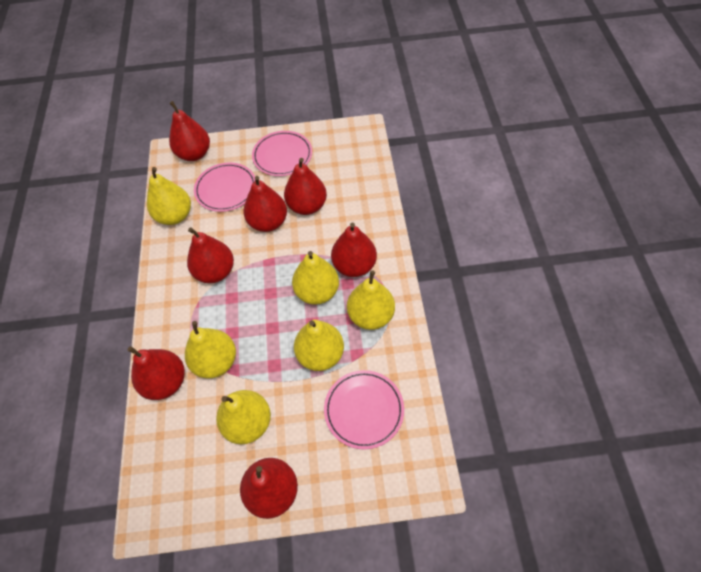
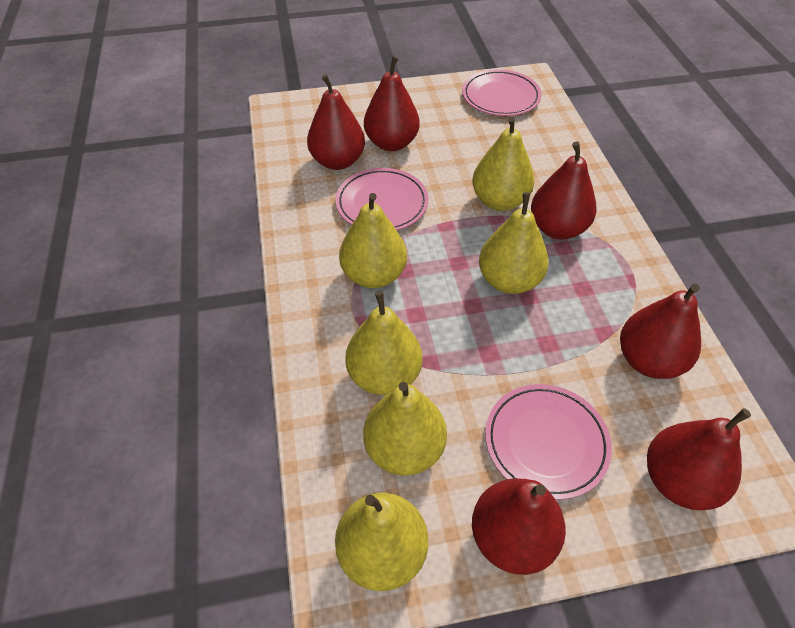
red pear: [128,346,185,400] [169,101,210,161] [187,227,234,283] [240,458,298,519] [243,176,287,232] [284,158,327,215] [331,223,377,277] = 7 -> [307,75,365,170] [364,56,420,151] [472,479,566,575] [531,141,596,240] [620,284,701,379] [647,408,751,510] = 6

